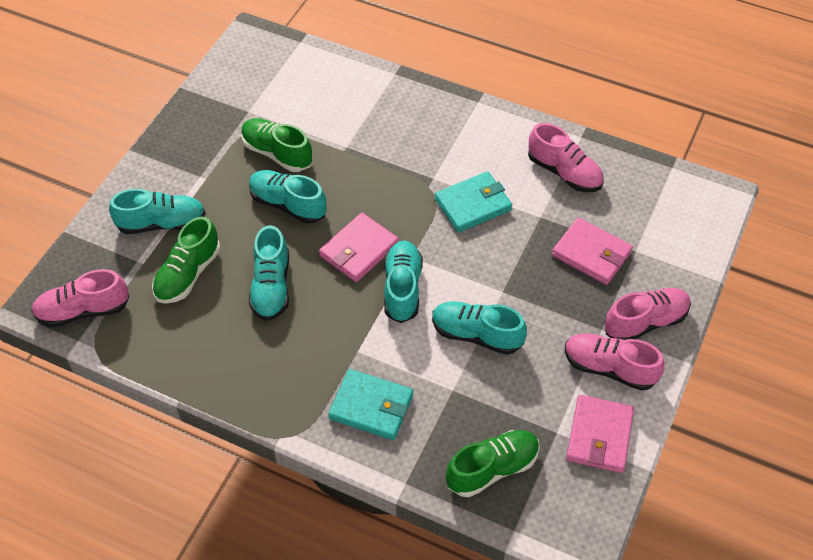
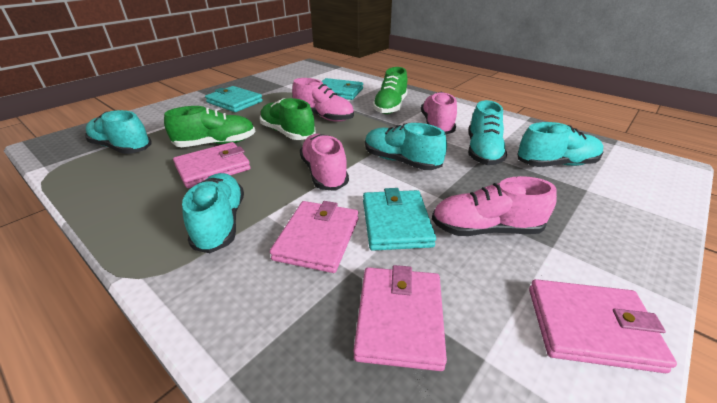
pink wallet: [319,213,399,282] [552,217,633,285] [566,395,634,473] = 3 -> [173,142,251,188] [270,201,358,273] [353,265,447,371] [529,279,677,373] = 4
turquoise wallet: [328,369,413,440] [435,171,512,233] = 2 -> [205,86,263,112] [322,78,363,100] [363,188,436,251] = 3

